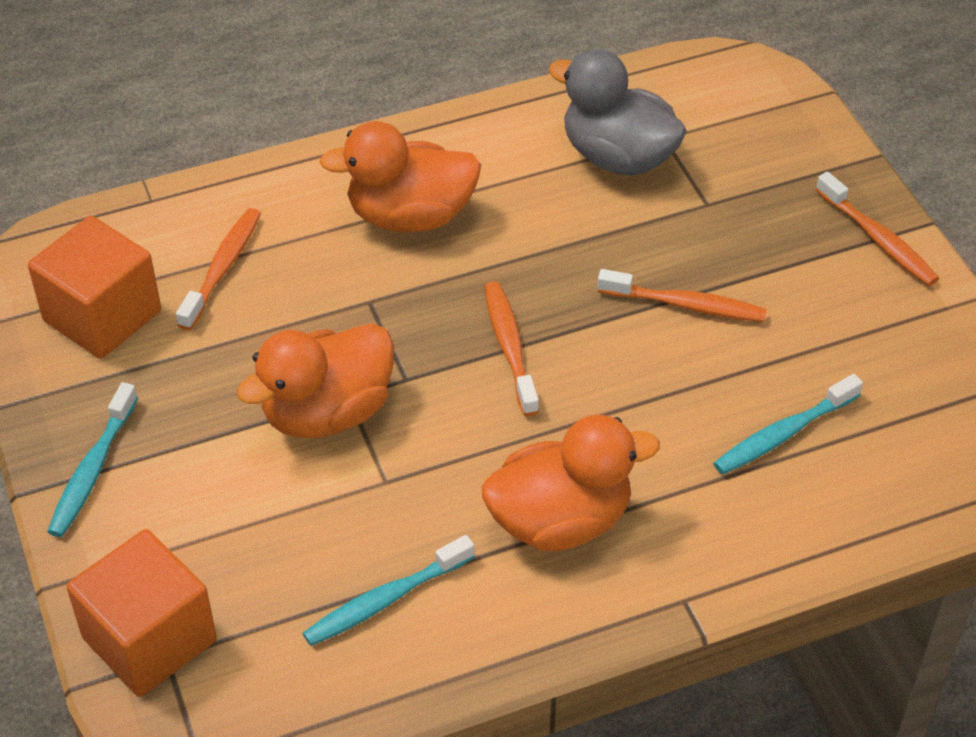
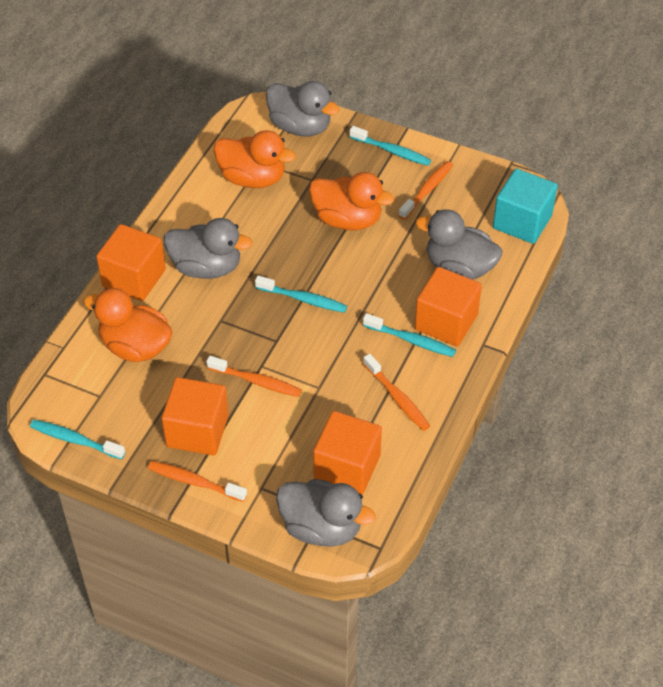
grey duck: [548,49,687,176] = 1 -> [164,218,252,279] [266,81,339,137] [276,479,376,547] [416,209,502,280] = 4
orange cube: [28,216,161,359] [66,529,217,697] = 2 -> [96,224,166,301] [161,377,229,456] [313,411,382,495] [415,267,482,346] = 4
turquoise cube: none = 0 -> [493,168,558,244] = 1
turquoise toothbrush: [47,382,138,537] [303,535,475,646] [713,374,863,475] = 3 -> [30,420,125,460] [255,276,347,313] [350,126,431,166] [363,313,456,357] = 4

